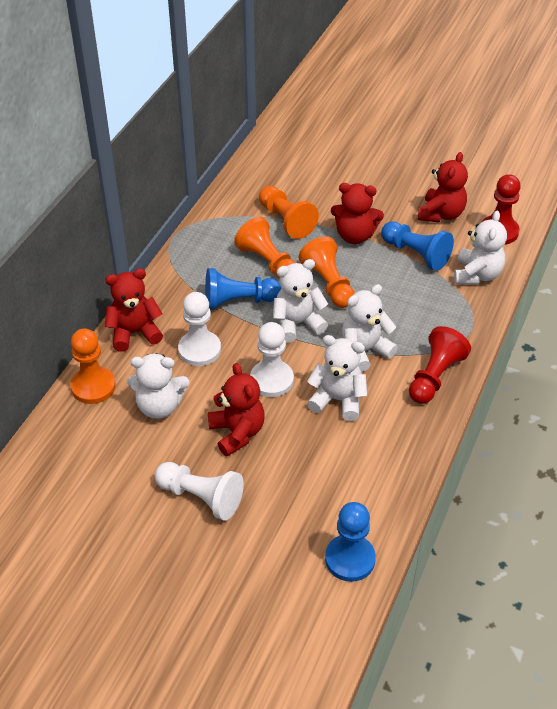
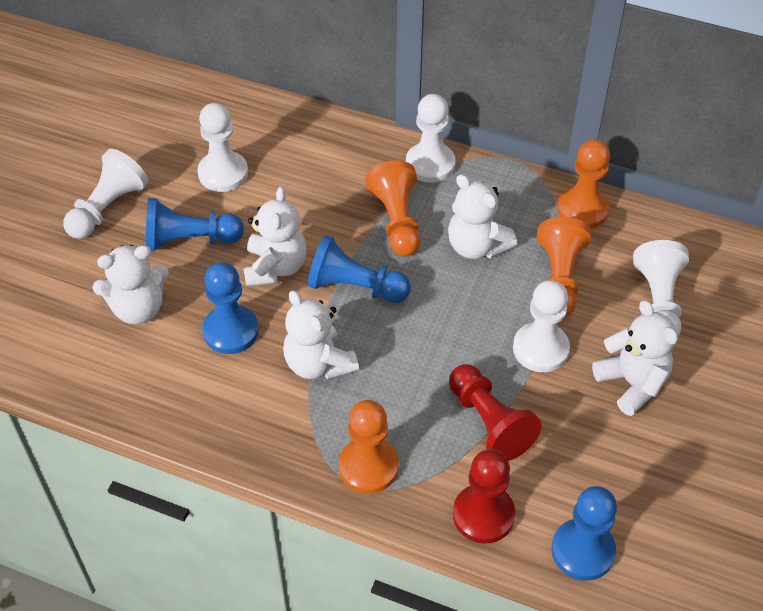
blue pawn: [205,268,282,310] [325,502,376,582] [381,221,454,271] = 3 -> [146,198,244,251] [202,262,259,354] [308,235,411,303] [551,486,617,581] = 4
red teddy bear: [105,268,163,352] [208,363,265,456] [331,183,384,244] [418,152,468,223] = 4 -> none = 0
white pawn: [155,462,244,521] [178,292,221,366] [250,322,294,397] = 3 -> [63,149,148,239] [197,103,248,192] [406,94,456,183] [513,280,570,372] [633,240,689,336] = 5

